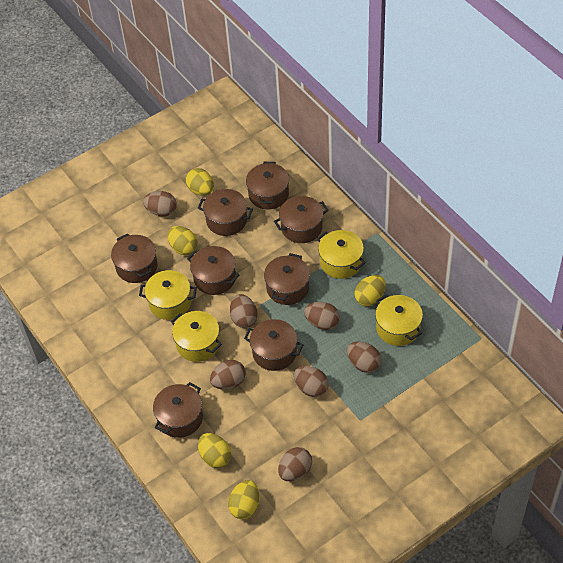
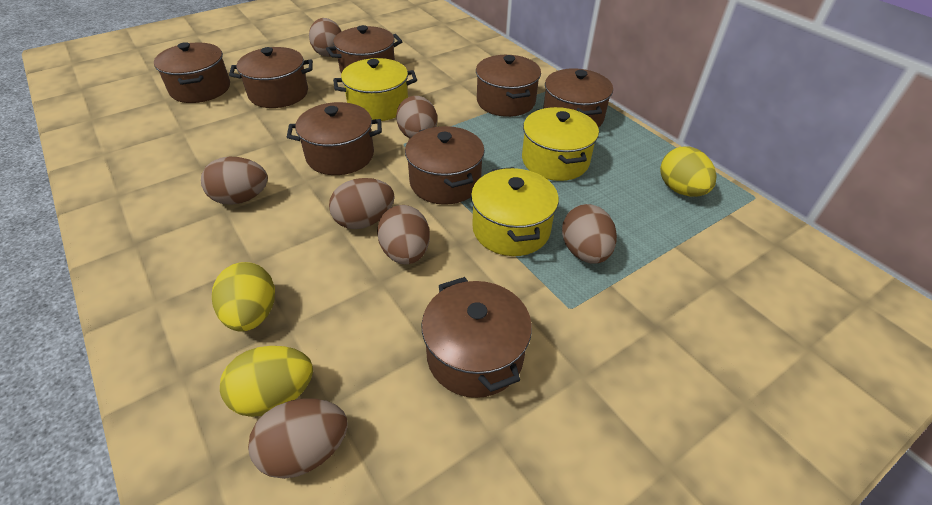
yellow egg: [168,226,198,255] [186,168,214,196] [198,433,231,468] [228,480,259,519] [354,275,386,306] = 5 -> [212,262,275,332] [220,346,313,417] [660,146,716,197] = 3
yellow pot: [139,270,197,320] [171,311,222,362] [317,230,366,279] [375,294,423,346] = 4 -> [333,58,417,121] [471,167,559,256] [522,107,599,181] = 3

